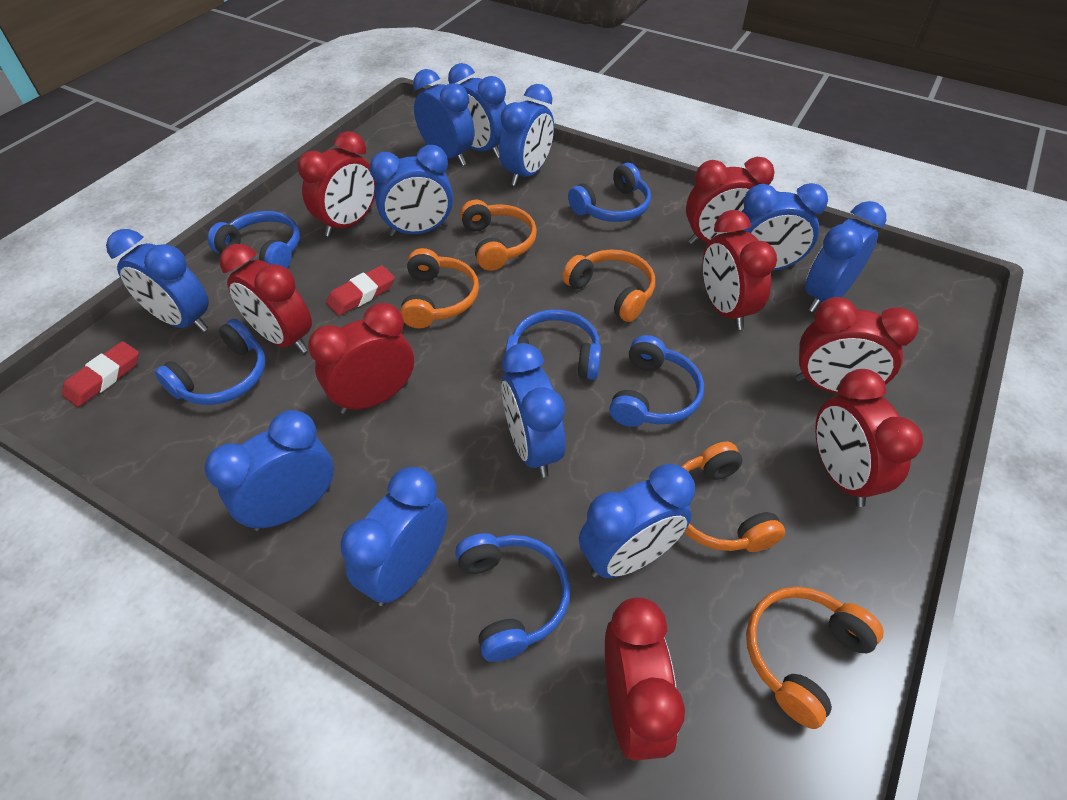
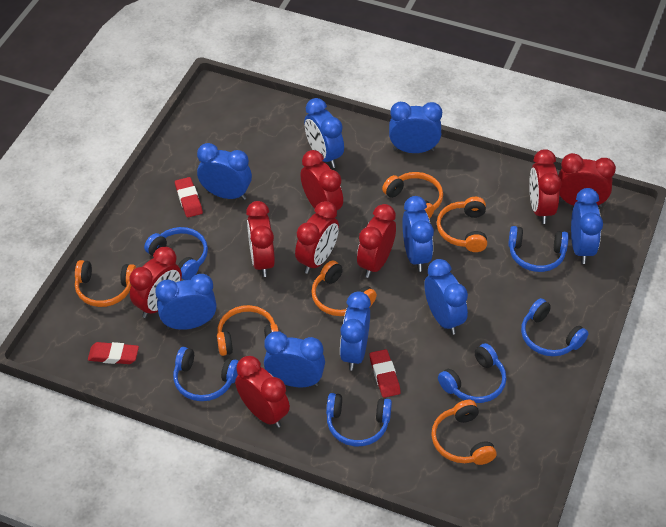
blue clock: [106,229,209,332] [205,410,334,531] [341,467,448,606] [370,145,453,237] [413,69,474,166] [448,63,507,158] [499,84,554,186] [502,343,565,478] [579,464,695,578] [741,183,828,271] [805,201,886,312] = 11 -> [155,274,217,330] [197,143,252,200] [264,331,325,387] [304,98,344,168] [340,291,371,370] [389,102,442,153] [402,196,434,272] [424,259,468,335] [571,188,603,264] = 9
orange headphones: [400,248,479,328] [460,200,537,271] [562,249,655,322] [681,442,785,552] [746,587,883,729] = 5 -> [75,260,136,307] [217,305,279,356] [312,260,377,316] [382,172,443,219] [431,400,497,465] [437,197,487,252] = 6
red eraser: [62,341,139,407] [326,265,395,316] = 2 -> [88,342,139,364] [175,177,203,217] [370,349,401,398] = 3

